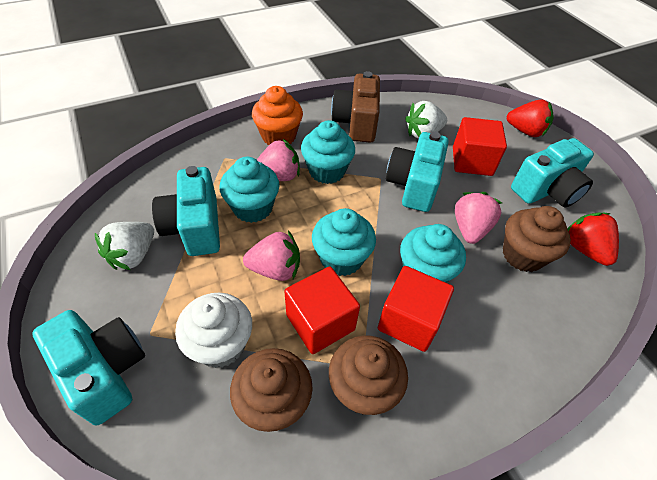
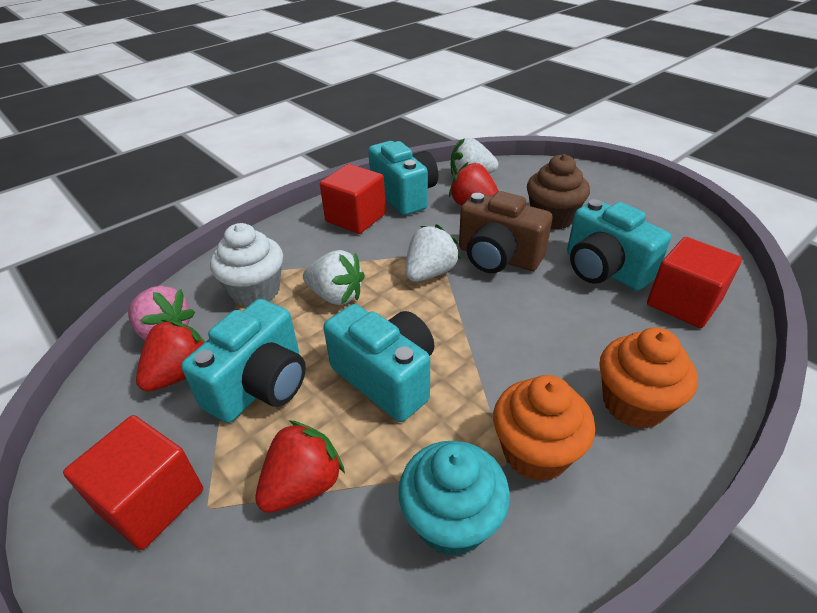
brown cupcake: [230,348,313,432] [329,335,408,415] [503,206,571,272] = 3 -> [527,154,590,230] = 1
orange cupcake: [252,86,303,145] = 1 -> [493,375,595,482] [599,328,698,428] = 2
pink strawberry: [243,231,300,281] [257,139,300,181] [455,192,502,244] = 3 -> [128,286,195,340] = 1
red strawberry: [507,100,554,137] [567,213,619,266] = 2 -> [136,320,205,392] [255,420,345,513] [449,162,499,205] = 3
turquoise cupcake: [220,157,280,223] [301,120,355,184] [312,208,376,276] [400,224,466,283] = 4 -> [398,441,510,556] = 1
white strawberry: [95,222,154,270] [405,101,447,139] = 2 -> [303,250,365,305] [405,224,461,282] [451,138,498,176] = 3

